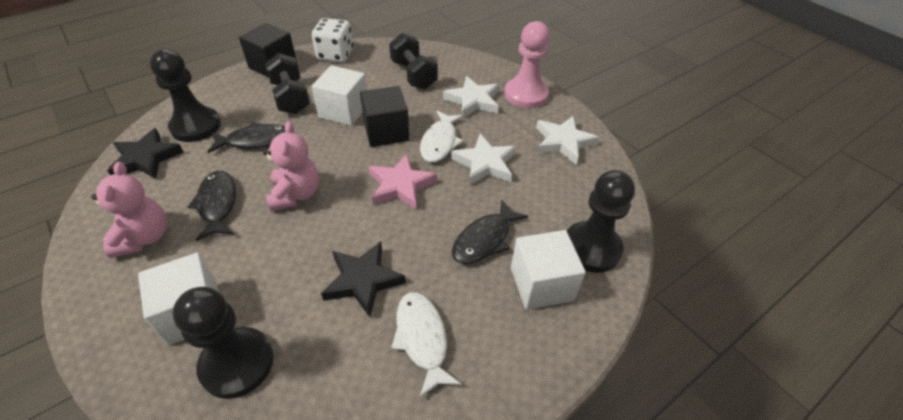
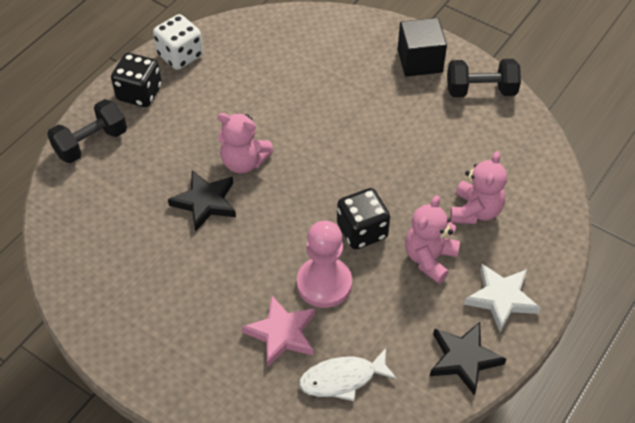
black cube: [239,23,297,77] [360,86,409,147] = 2 -> [398,18,447,77] = 1
black dice: none = 0 -> [111,53,162,107] [337,188,390,249] = 2
black fish: [187,171,236,241] [208,122,286,153] [452,200,528,264] = 3 -> none = 0
black pawn: [150,49,221,142] [173,287,274,399] [567,170,635,273] = 3 -> none = 0
pink teddy bear: [91,162,167,258] [263,121,319,211] = 2 -> [218,113,274,173] [405,195,460,284] [450,151,507,224] = 3
white cube: [138,253,219,345] [311,65,367,126] [511,230,586,310] = 3 -> none = 0
white fish: [391,292,462,398] [420,110,463,162] = 2 -> [299,348,397,401] = 1
white star: [443,76,499,118] [451,134,516,185] [536,116,599,164] = 3 -> [464,264,541,332] = 1

